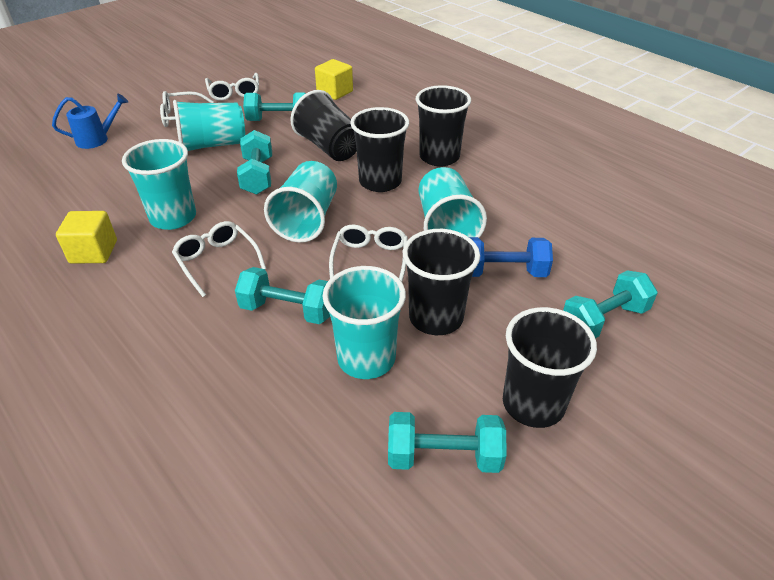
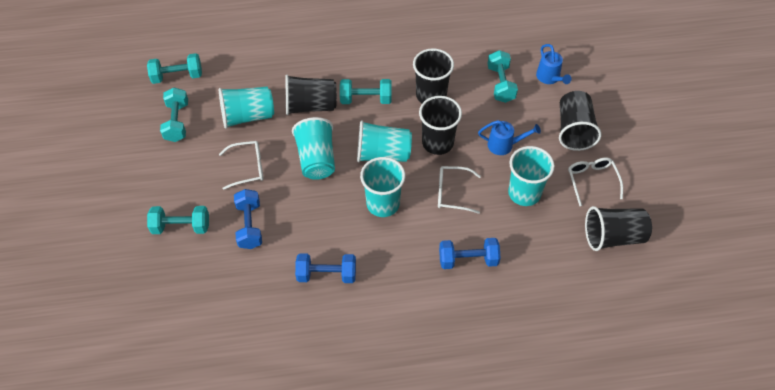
blue dumbbell: [469,237,553,277] = 1 -> [234,189,262,249] [295,253,356,283] [439,238,500,269] = 3
blue watering can: [52,93,128,149] = 1 -> [478,120,541,155] [536,44,571,84] = 2
white glasses: [160,91,214,127] [172,221,266,297] [205,73,259,101] [329,225,408,282] = 4 -> [219,141,264,190] [438,166,481,214] [568,157,623,206] = 3
yellow cube: [56,211,117,264] [315,59,353,100] = 2 -> none = 0

